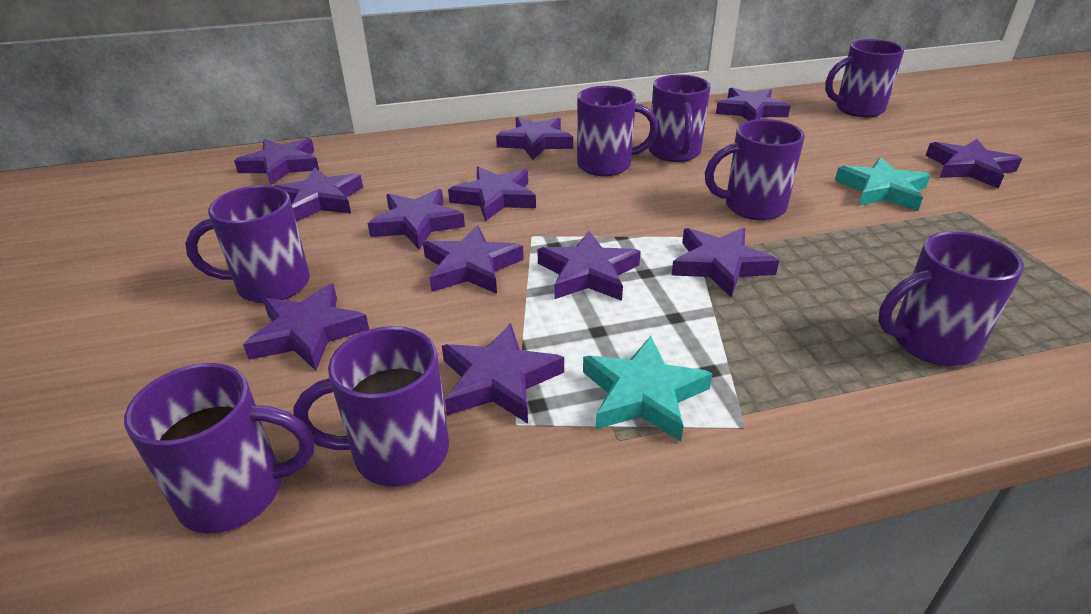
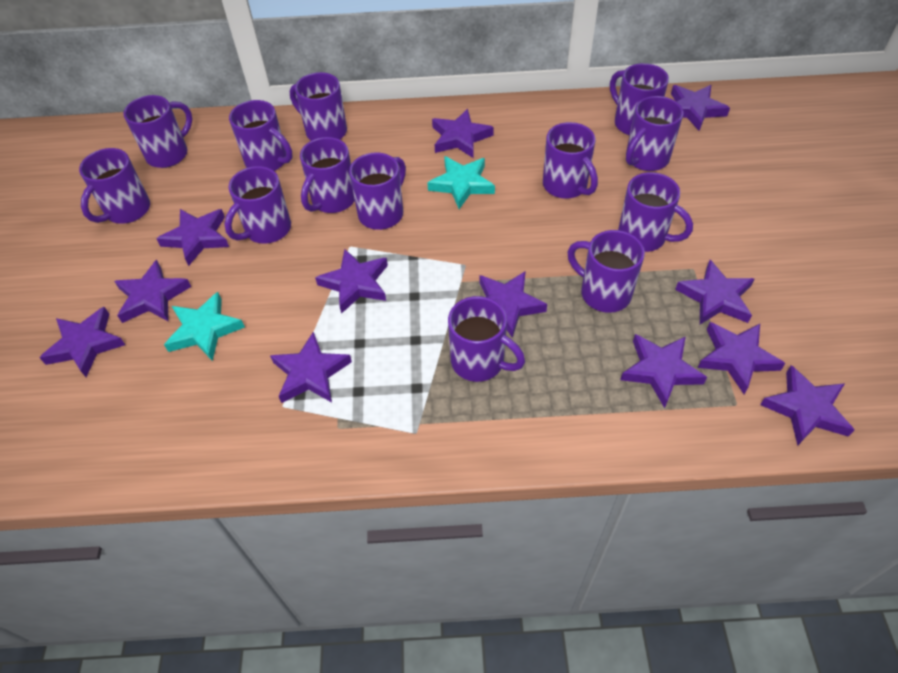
purple mug: [124,363,314,533] [185,185,310,303] [293,326,449,487] [577,86,658,176] [649,75,711,162] [705,119,805,220] [825,39,904,117] [878,231,1024,366] = 8 -> [79,148,150,224] [123,95,192,168] [224,166,291,244] [229,100,292,171] [290,72,347,141] [300,137,355,213] [349,153,406,230] [448,296,525,382] [543,122,598,199] [567,230,645,313] [610,63,669,136] [618,172,693,252] [626,96,683,171] = 13

